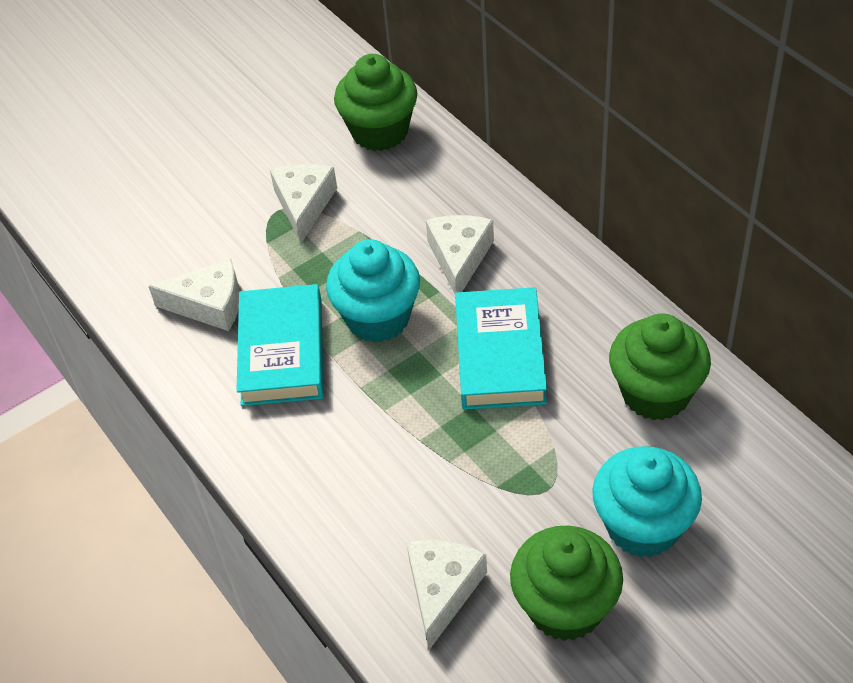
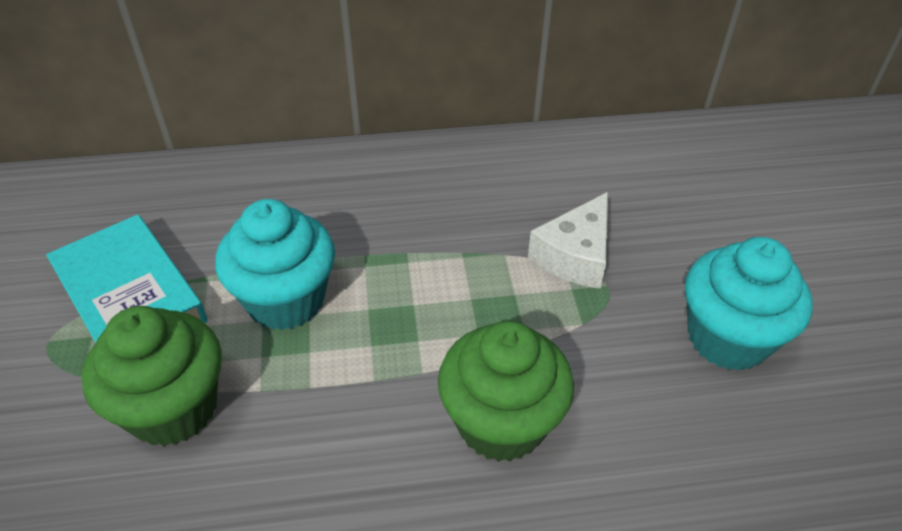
green cupcake: [334,54,417,151] [510,526,623,641] [609,314,711,421] = 3 -> [82,306,222,446] [438,321,574,462] = 2
turquoise book: [236,284,324,406] [455,287,547,410] = 2 -> [46,215,207,343] = 1
white cheese: [148,259,240,331] [270,164,337,243] [406,540,487,650] [426,215,494,294] = 4 -> [528,192,608,289] = 1

